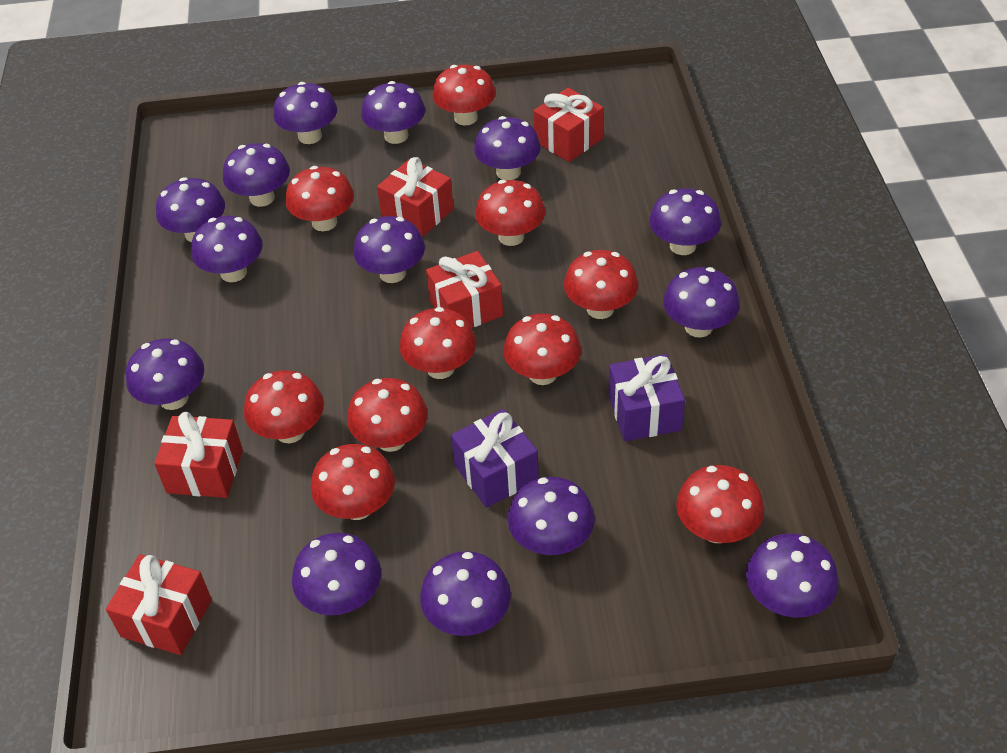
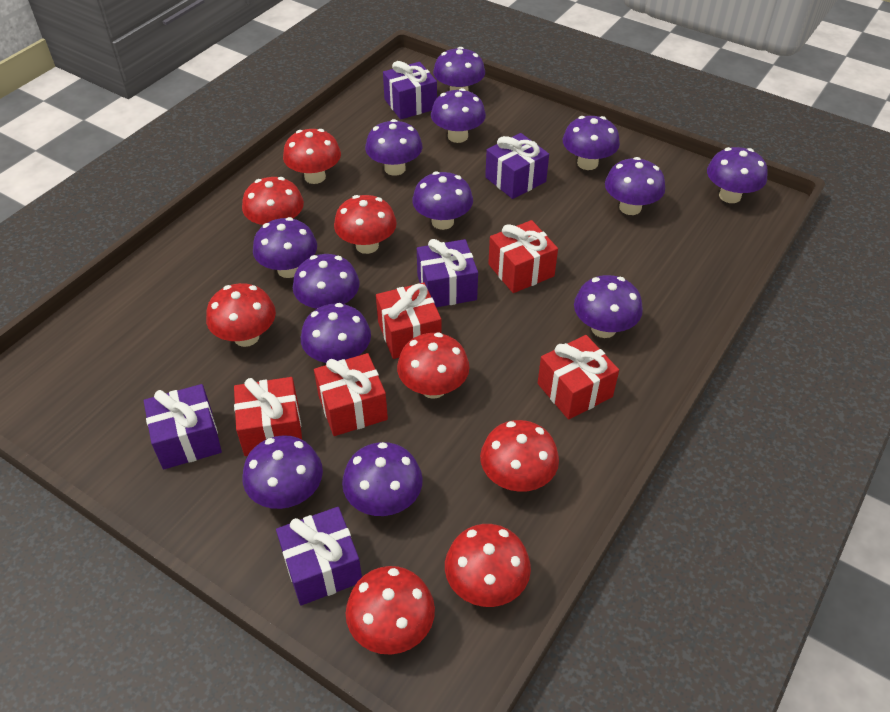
purple gift: [451,409,539,508] [608,354,685,441] = 2 -> [144,384,222,469] [276,507,362,606] [383,61,437,119] [417,239,478,307] [485,133,549,199] = 5
purple mushroom: [126,339,204,410] [156,177,225,242] [191,216,263,282] [223,143,290,207] [273,82,337,144] [292,533,381,615] [353,216,425,283] [361,81,425,144] [420,551,511,636] [474,116,541,180] [508,477,595,555] [649,188,721,255] [663,267,740,338] [746,533,839,618] = 14 -> [243,435,323,509] [253,217,317,278] [293,254,360,309] [301,303,371,363] [342,442,423,516] [365,119,423,176] [412,171,473,230] [431,88,486,143] [433,47,485,91] [563,116,620,170] [574,275,643,338] [605,157,665,215] [707,147,768,203] = 13
red mushroom: [244,370,324,443] [285,166,354,231] [311,444,395,520] [347,378,428,452] [399,307,476,379] [432,65,496,125] [475,180,545,246] [503,314,581,385] [564,250,638,319] [676,465,764,543] = 10 -> [206,283,276,347] [242,177,304,225] [283,129,341,184] [334,195,397,254] [346,566,435,655] [397,332,469,399] [445,524,531,607] [480,420,559,492] = 8

